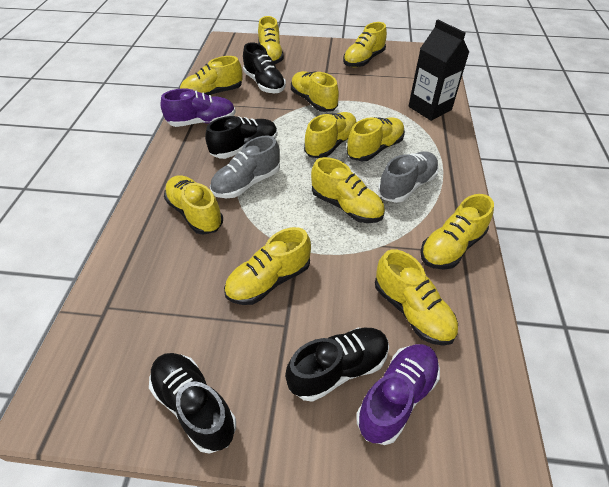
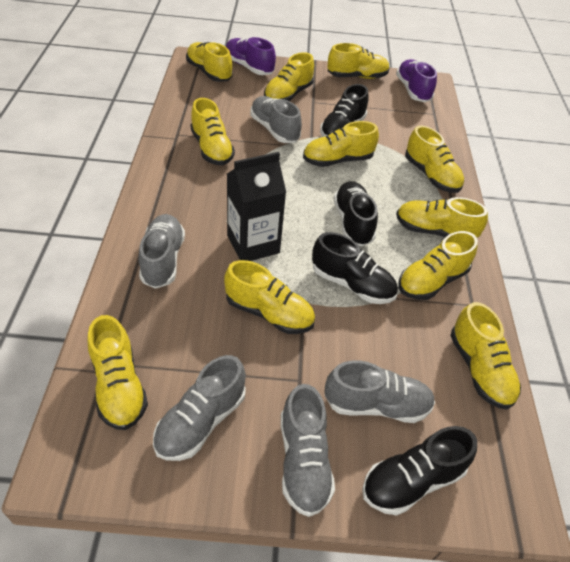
grey shoe: [210,136,280,198] [378,151,439,203] = 2 -> [139,214,185,289] [153,355,246,461] [250,96,302,143] [281,384,335,517] [324,360,435,423] = 5

